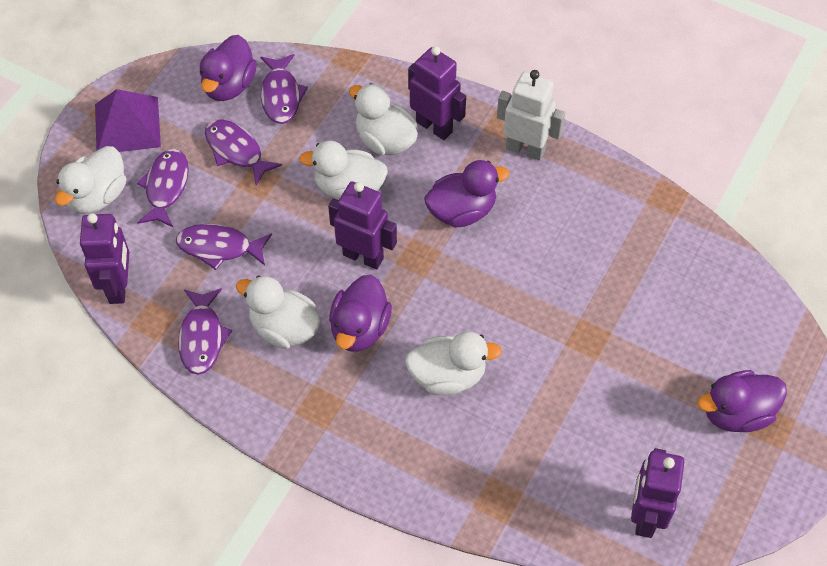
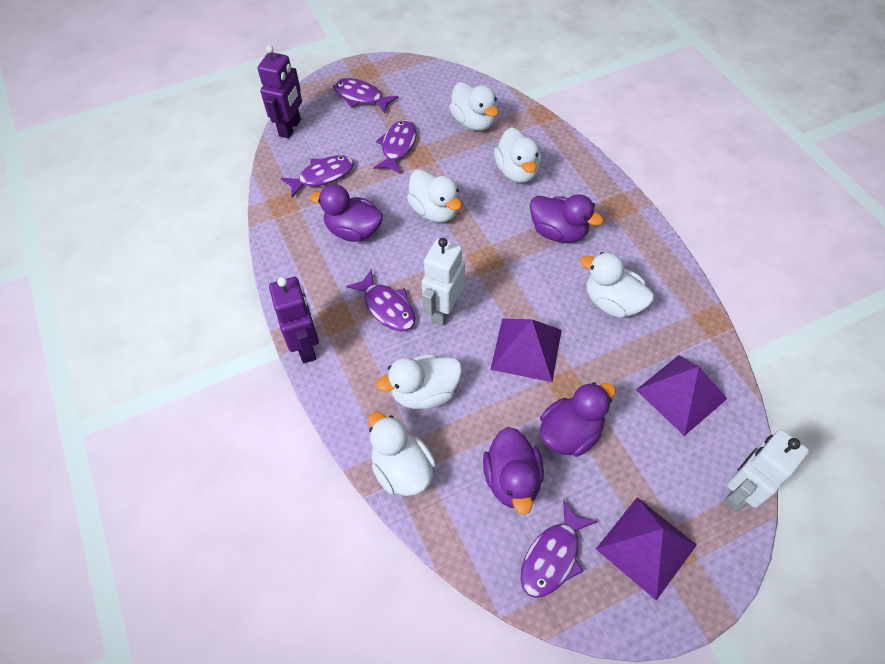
purple pyramid: [95,89,161,152] = 1 -> [490,318,562,382] [596,498,697,600] [636,355,728,436] = 3
purple robot: [80,213,129,304] [328,181,397,269] [408,46,466,140] [631,448,684,538] = 4 -> [257,45,302,138] [269,277,319,363] = 2
white duck: [55,146,126,214] [236,275,321,349] [299,141,388,200] [349,83,418,155] [405,331,502,395] = 5 -> [368,412,436,496] [376,354,462,409] [407,169,462,222] [449,82,498,131] [494,127,541,183] [580,252,654,318] = 6
white robot: [497,70,565,161] = 1 -> [422,238,465,326] [724,430,809,512] = 2

